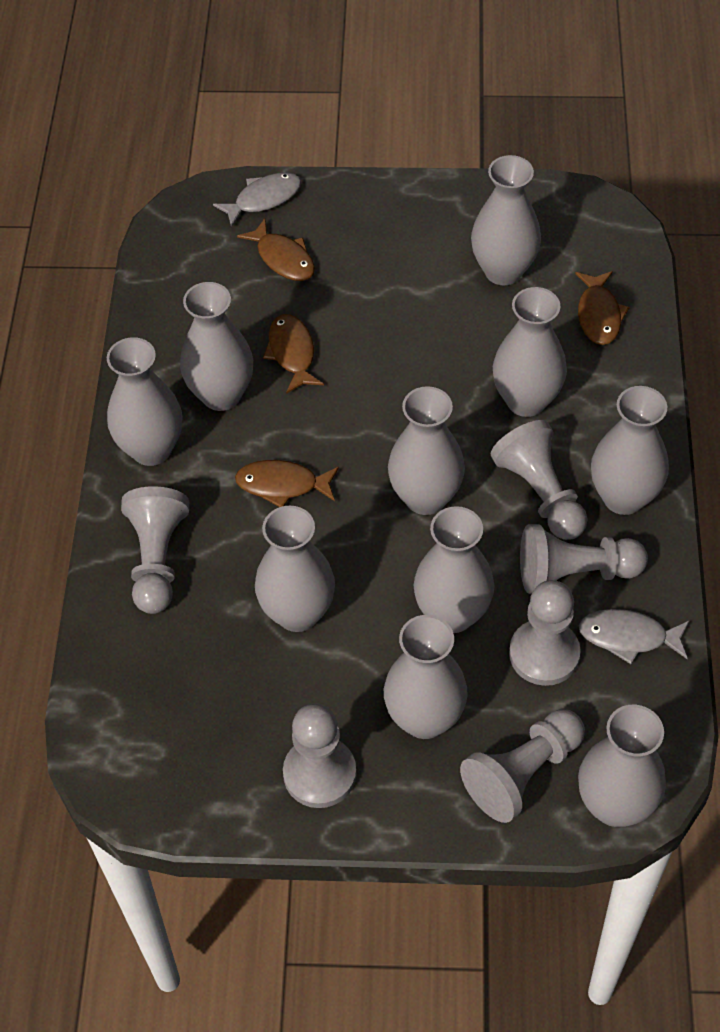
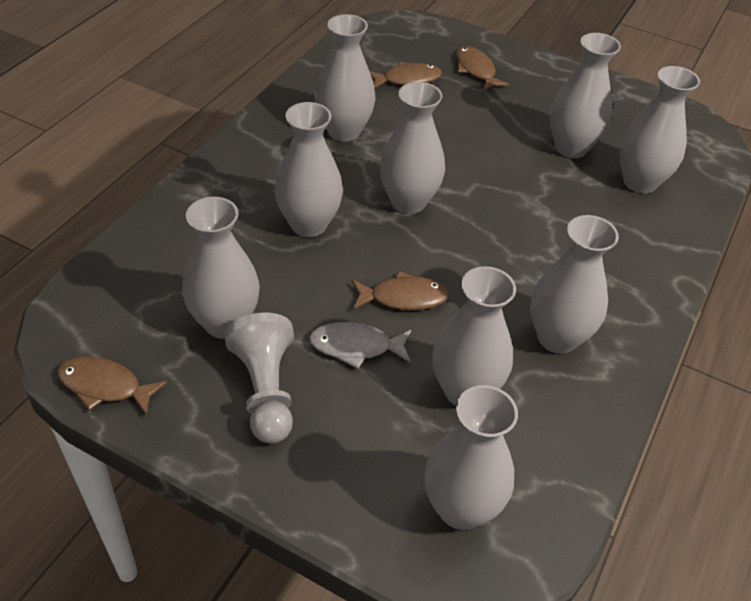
grey fish: [213,172,301,227] [579,609,689,664] = 2 -> [309,322,411,369] = 1
grey pawn: [121,486,189,614] [283,703,356,808] [460,709,585,823] [491,420,588,540] [509,580,581,686] [520,524,648,594] = 6 -> [224,313,294,444] = 1
grey vase: [107,337,182,466] [180,282,253,411] [255,506,335,632] [384,615,468,739] [388,386,465,515] [414,506,494,633] [471,155,541,285] [493,287,567,417] [578,705,666,827] [591,386,669,515] = 10 -> [182,197,260,339] [275,102,343,237] [315,14,376,142] [380,82,445,214] [424,385,518,530] [433,266,516,405] [530,215,619,354] [550,33,621,158] [620,66,700,193] = 9

